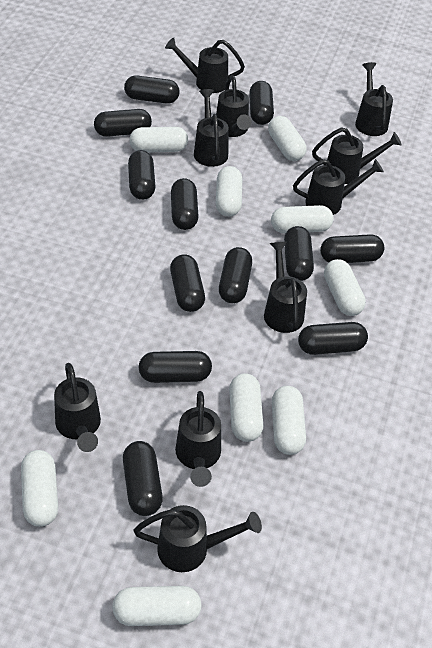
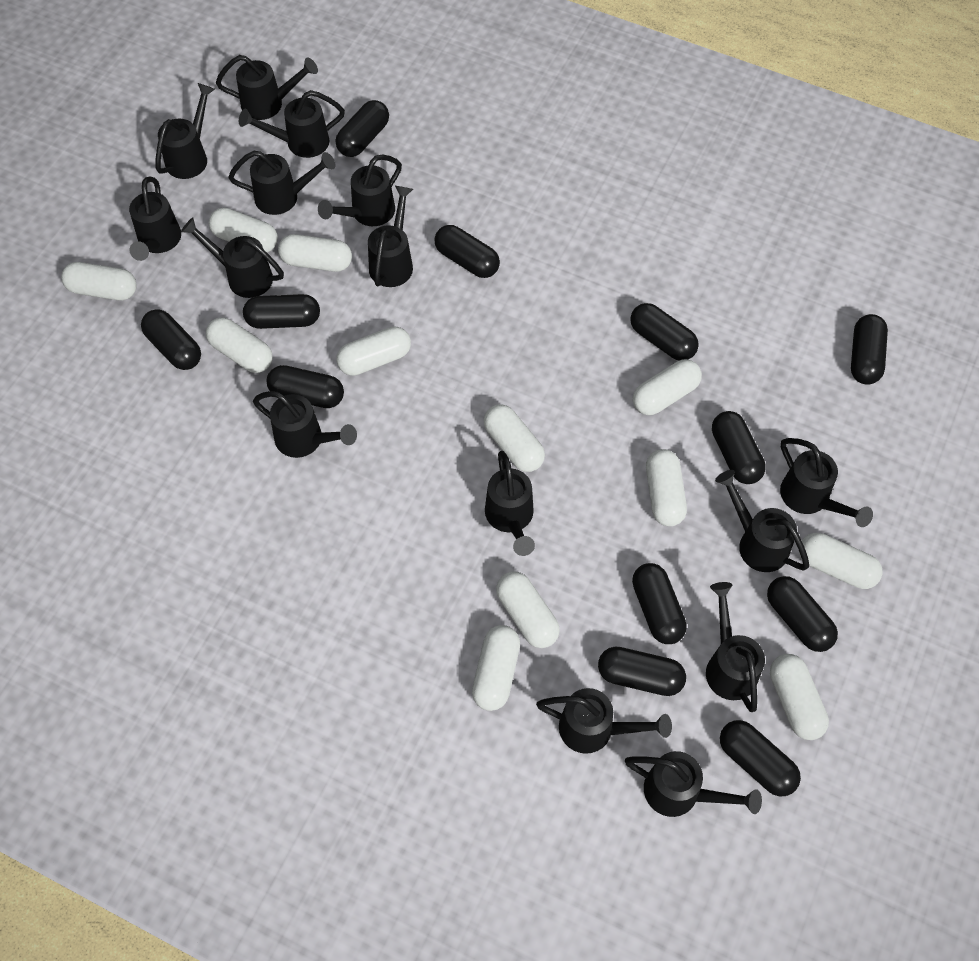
black watering can: [54,363,101,452] [134,505,262,572] [165,38,245,93] [175,391,221,487] [194,89,229,167] [216,75,252,137] [264,242,307,333] [293,159,384,215] [312,127,402,184] [355,62,393,136] = 10 -> [129,177,181,261] [155,83,215,179] [181,217,284,298] [216,55,318,120] [228,151,336,215] [239,90,345,158] [253,391,357,458] [318,154,402,226] [368,186,413,287] [485,451,535,556] [536,688,672,754] [625,751,762,817] [706,582,765,712] [715,470,809,572] [780,438,873,527] = 15
white capsule: [21,450,58,527] [112,586,202,626] [129,127,188,153] [216,166,242,216] [229,373,263,442] [268,116,307,161] [271,205,334,233] [272,386,306,455] [324,259,366,316] = 9 -> [61,262,137,300] [206,317,273,373] [209,208,278,253] [278,234,352,272] [336,326,411,376] [472,625,520,711] [484,405,545,472] [496,571,560,648] [633,359,702,415] [646,449,687,526] [770,654,829,740] [799,533,882,589] = 12

